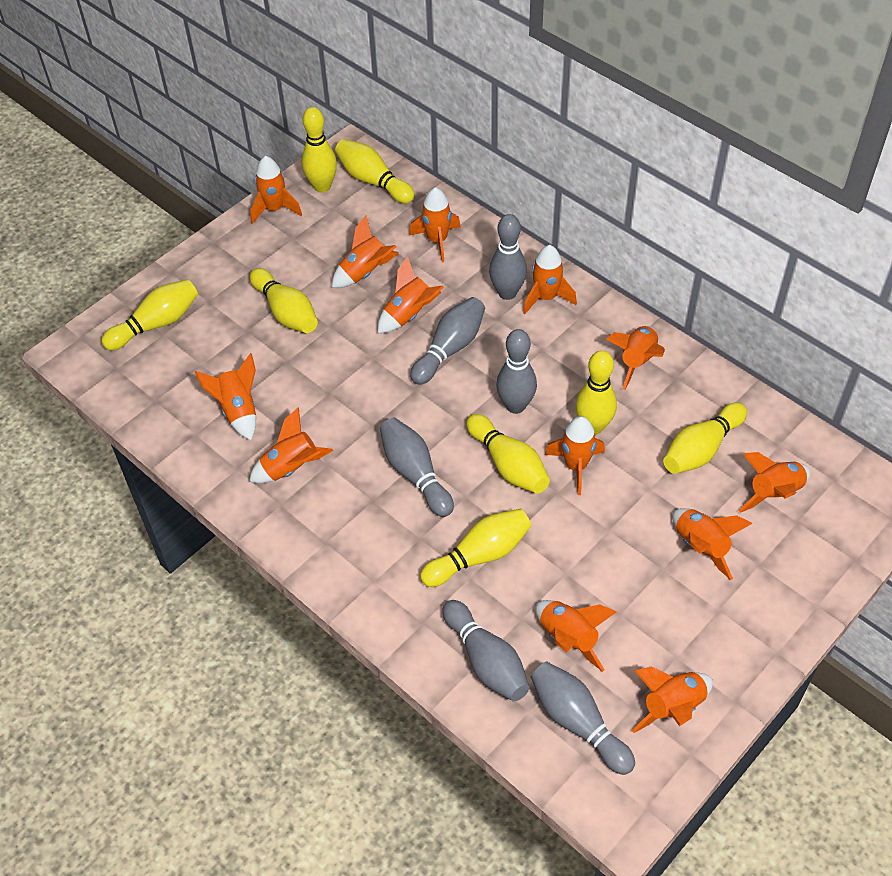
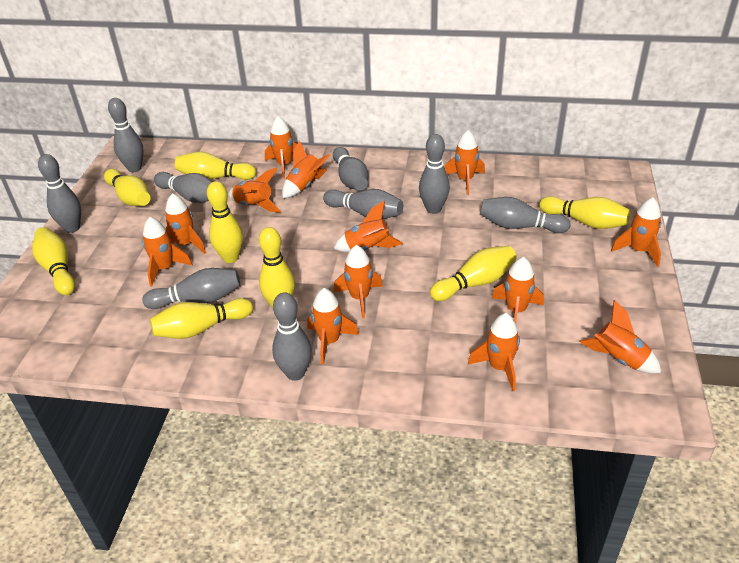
grey bowling pin: [380,418,454,517] [410,297,485,385] [442,600,529,701] [489,214,527,300] [496,329,537,414] [530,661,635,775] = 6 -> [38,154,81,233] [108,98,144,172] [142,268,240,309] [154,172,212,203] [272,293,312,381] [323,189,403,219] [333,147,368,191] [419,134,450,214] [480,197,570,233] = 9

